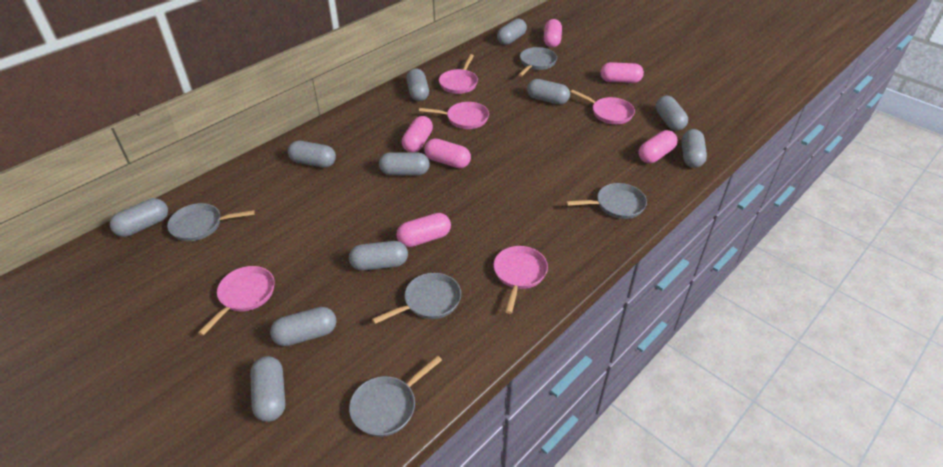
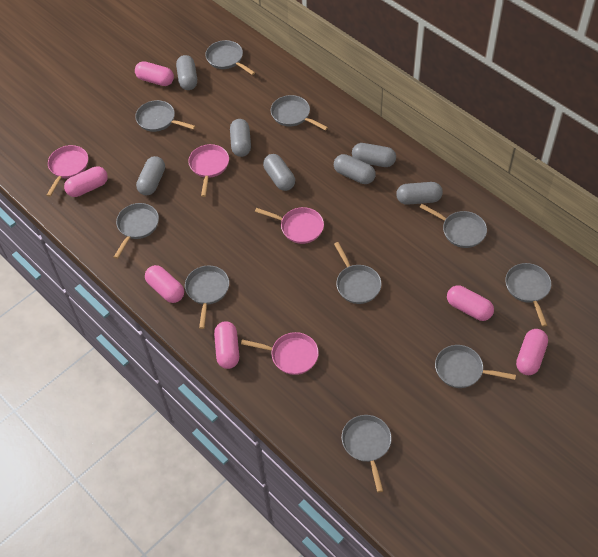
grey capsule: [110,198,168,237] [250,356,285,422] [270,307,336,346] [288,141,336,167] [349,241,408,271] [379,152,430,175] [406,69,429,101] [497,19,527,45] [527,79,570,105] [656,96,688,131] [682,129,707,168] = 11 -> [136,156,165,196] [176,55,197,90] [230,119,251,157] [263,154,295,191] [334,154,376,184] [352,143,396,167] [396,182,443,205] = 7
grey pan: [167,203,255,241] [349,356,442,437] [372,273,461,324] [518,47,557,76] [566,183,647,219] = 5 -> [114,203,159,259] [135,100,196,132] [185,265,229,329] [205,40,255,75] [271,95,328,131] [334,242,382,304] [342,415,392,492] [420,204,487,248] [435,345,516,388] [505,263,551,327] = 10
pink pan: [198,266,275,336] [419,102,489,129] [439,54,478,94] [494,246,548,314] [570,90,635,124] = 5 -> [47,145,88,197] [188,144,229,197] [241,332,319,375] [255,207,324,244] = 4

